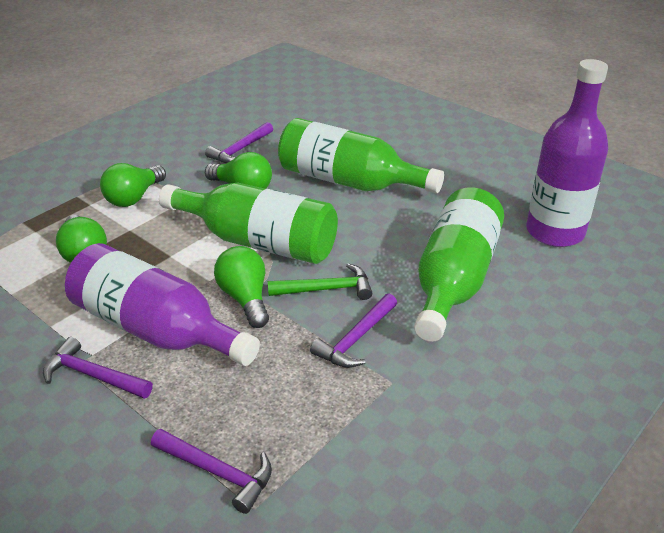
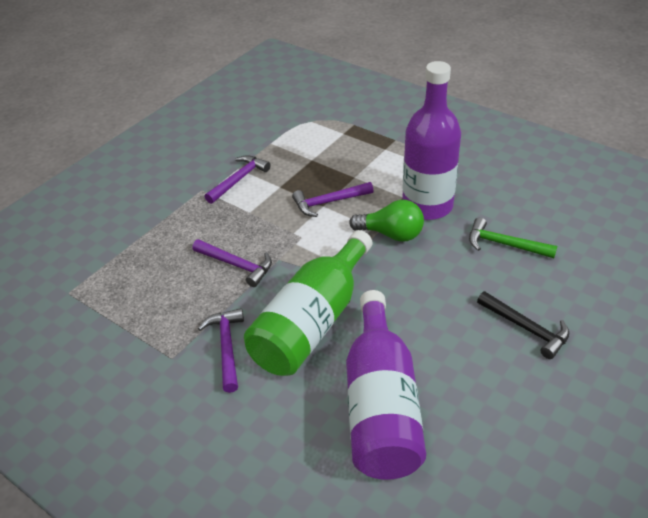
black hammer: none = 0 -> [477,291,569,359] = 1
green bottle: [159,182,338,264] [278,118,444,193] [414,187,504,342] = 3 -> [244,230,373,376] = 1
green light bulb: [56,215,107,263] [100,163,166,207] [205,152,272,189] [214,246,269,328] = 4 -> [349,200,424,242] = 1

